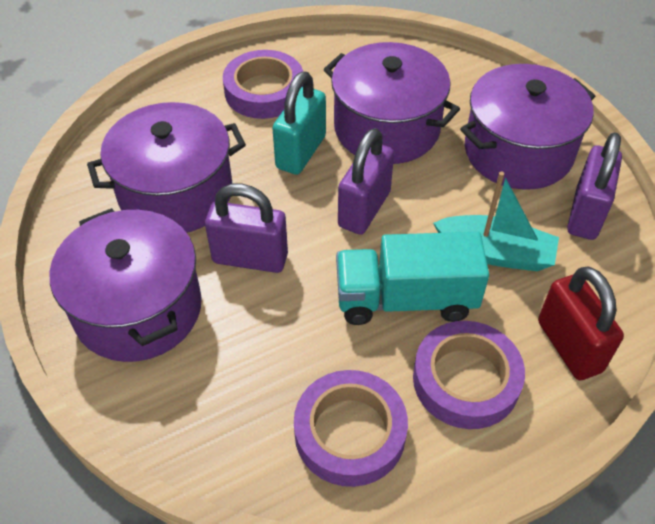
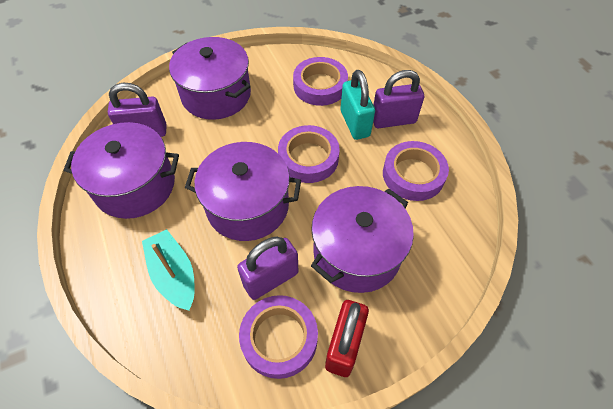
purple tape: [223,50,303,119] [294,370,408,487] [413,321,525,429] = 3 -> [239,295,318,379] [278,125,340,183] [293,57,348,106] [383,141,449,201] = 4
turquoise truck: [336,232,489,325] = 1 -> none = 0

